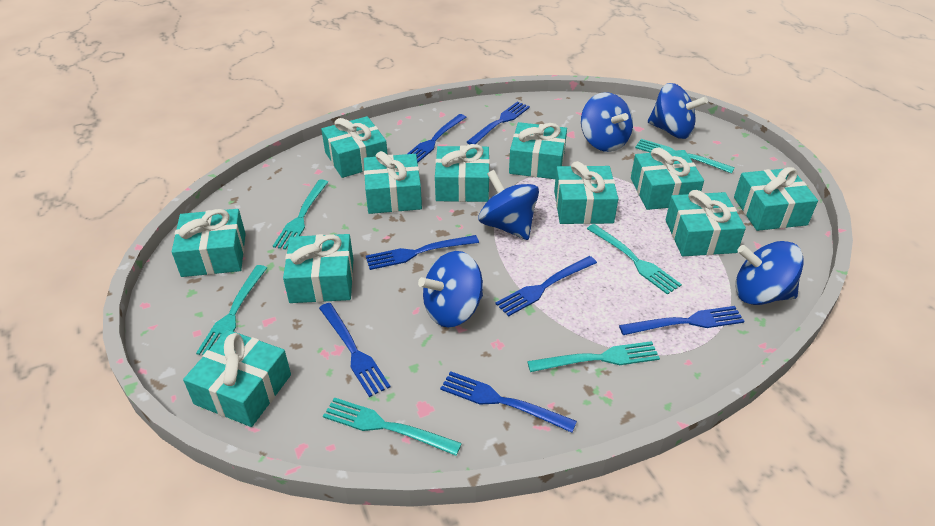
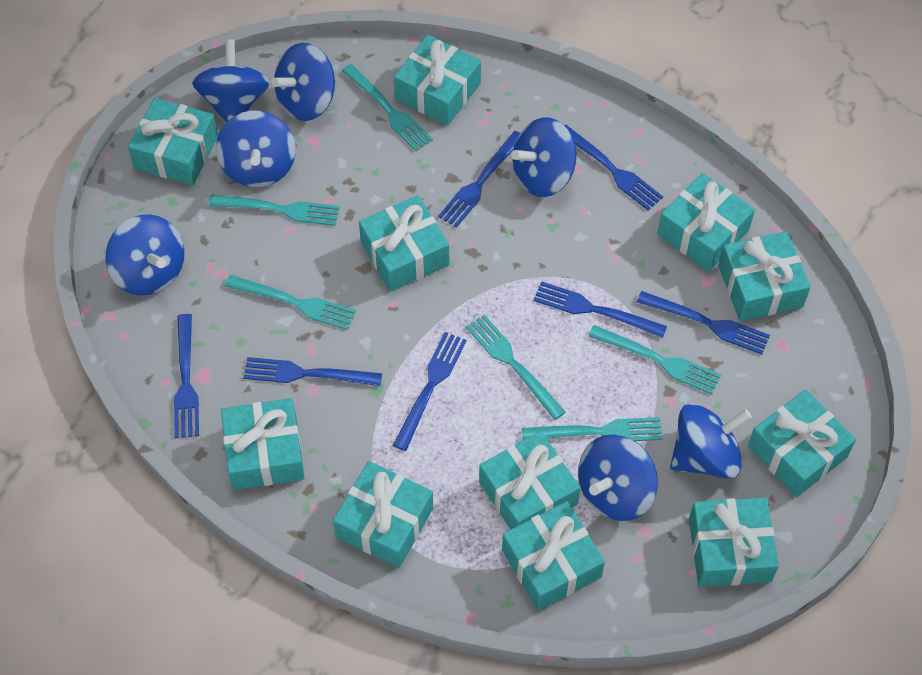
blue spinning top: [418,251,483,327] [478,170,539,240] [581,92,633,152] [648,83,708,139] [735,241,804,305] = 5 -> [106,215,184,296] [192,39,270,122] [216,111,296,187] [271,43,335,121] [512,117,576,197] [578,435,658,521] [670,403,752,478] = 7

